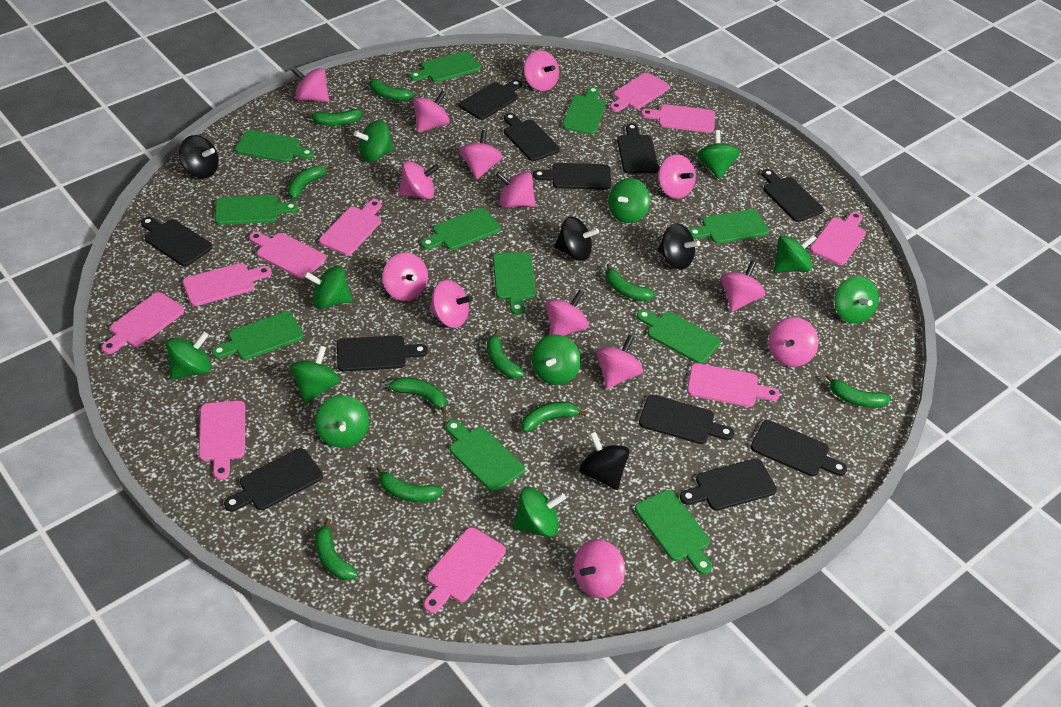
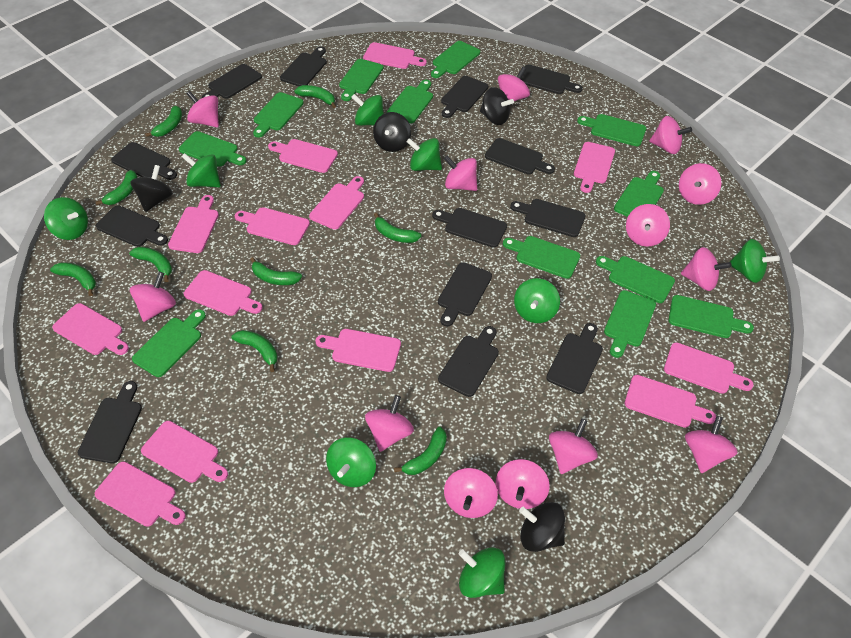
black cutting board: [141,217,213,266] [224,448,323,512] [337,335,428,372] [459,80,522,120] [504,113,560,161] [533,163,611,190] [617,123,659,174] [639,394,734,444] [680,459,777,511] [751,420,847,476] [762,169,824,222] = 11 -> [78,381,142,464] [96,205,168,247] [111,142,177,180] [202,64,262,99] [280,46,327,86] [432,208,507,248] [438,262,492,327] [438,326,499,397] [441,76,488,118] [485,138,555,175] [510,199,585,237] [521,64,583,94] [546,323,603,394] = 13
green banana: [288,166,333,199] [307,109,362,126] [315,518,358,580] [369,75,414,101] [376,466,443,502] [389,377,448,415] [487,329,524,379] [522,402,587,433] [606,264,655,301] [826,374,891,408] = 10 -> [50,262,96,296] [96,170,137,205] [129,247,172,282] [145,106,182,137] [232,330,278,372] [250,257,302,285] [294,85,336,108] [374,213,421,243] [394,427,447,475] = 9
green cutting board: [212,311,304,360] [215,195,298,225] [235,130,314,163] [410,51,481,82] [421,208,501,250] [446,420,525,492] [493,252,536,315] [562,87,606,134] [635,490,712,574] [637,310,721,364] [689,209,769,244] = 11 -> [132,309,206,377] [179,131,246,167] [253,92,304,138] [339,59,383,101] [387,80,433,123] [431,41,480,78] [503,236,580,279] [577,114,646,146] [596,256,675,303] [604,290,656,358] [614,171,664,217] [669,295,754,338] = 12
green spinning top: [166,332,212,380] [290,346,340,404] [304,266,353,309] [315,396,369,448] [354,120,394,162] [513,487,566,537] [532,335,581,385] [608,178,650,223] [697,130,740,179] [774,235,817,273] [834,276,878,324] = 11 -> [44,197,88,240] [182,153,221,187] [326,438,376,487] [351,94,384,126] [407,138,442,171] [459,547,505,598] [514,278,560,323] [730,239,780,283] = 8
pink cutting board: [102,292,184,354] [183,263,272,306] [199,401,245,480] [249,232,326,279] [319,200,382,255] [424,527,506,613] [610,72,670,112] [641,104,715,133] [687,363,780,407] [810,212,866,265] = 10 -> [52,303,129,355] [95,462,186,527] [141,421,228,483] [168,195,219,253] [184,270,262,316] [235,207,310,245] [268,139,338,173] [309,176,364,230] [315,329,401,372] [363,42,427,69] [574,142,615,193] [625,375,716,428] [664,342,753,394] = 13
pink spinning top: [291,67,329,102] [383,253,428,301] [398,161,439,199] [413,91,449,133] [430,280,473,328] [459,130,502,179] [496,171,536,208] [524,50,559,91] [546,290,589,336] [574,539,625,598] [596,335,643,389] [659,154,696,199] [721,260,765,312] [768,317,818,367] = 14 -> [130,272,176,322] [186,91,219,127] [365,395,414,452] [444,156,477,191] [444,468,498,518] [496,459,550,509] [498,67,530,101] [549,418,598,474] [626,204,670,247] [649,116,692,154] [679,163,722,205] [681,247,732,291] [685,416,738,473] = 13

